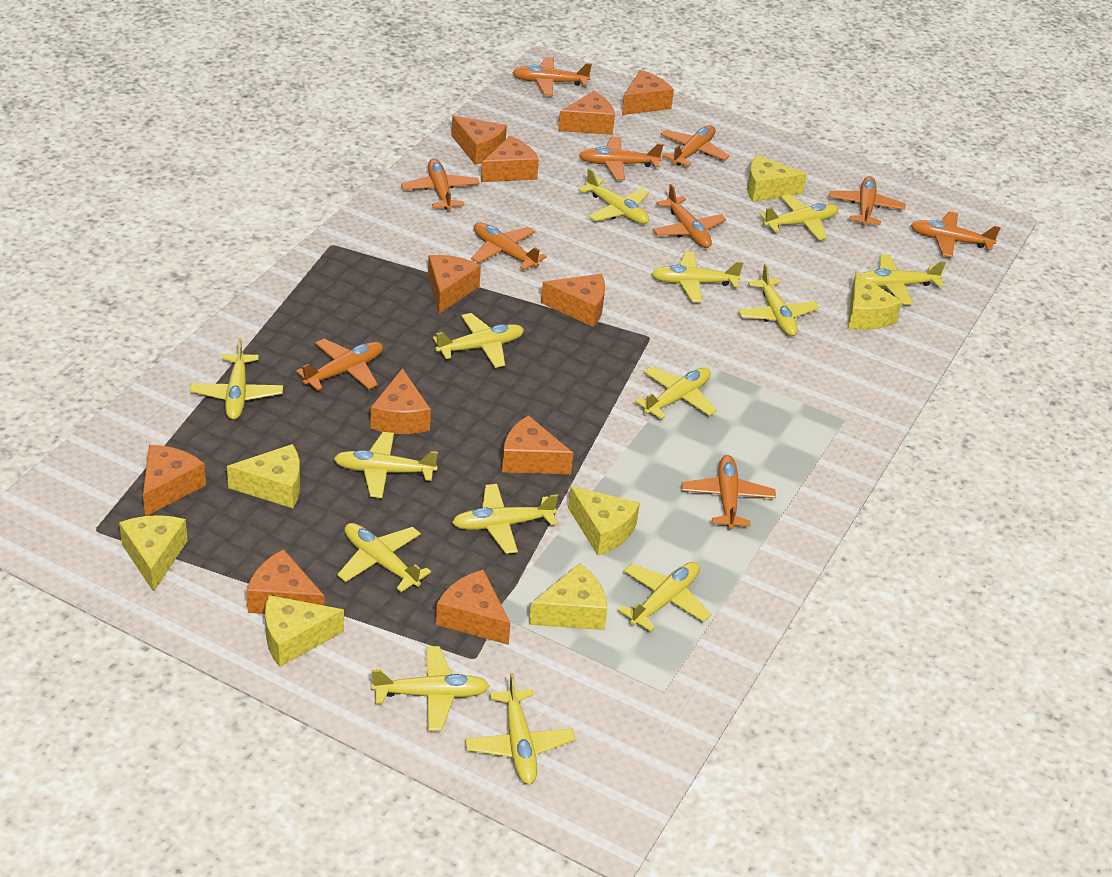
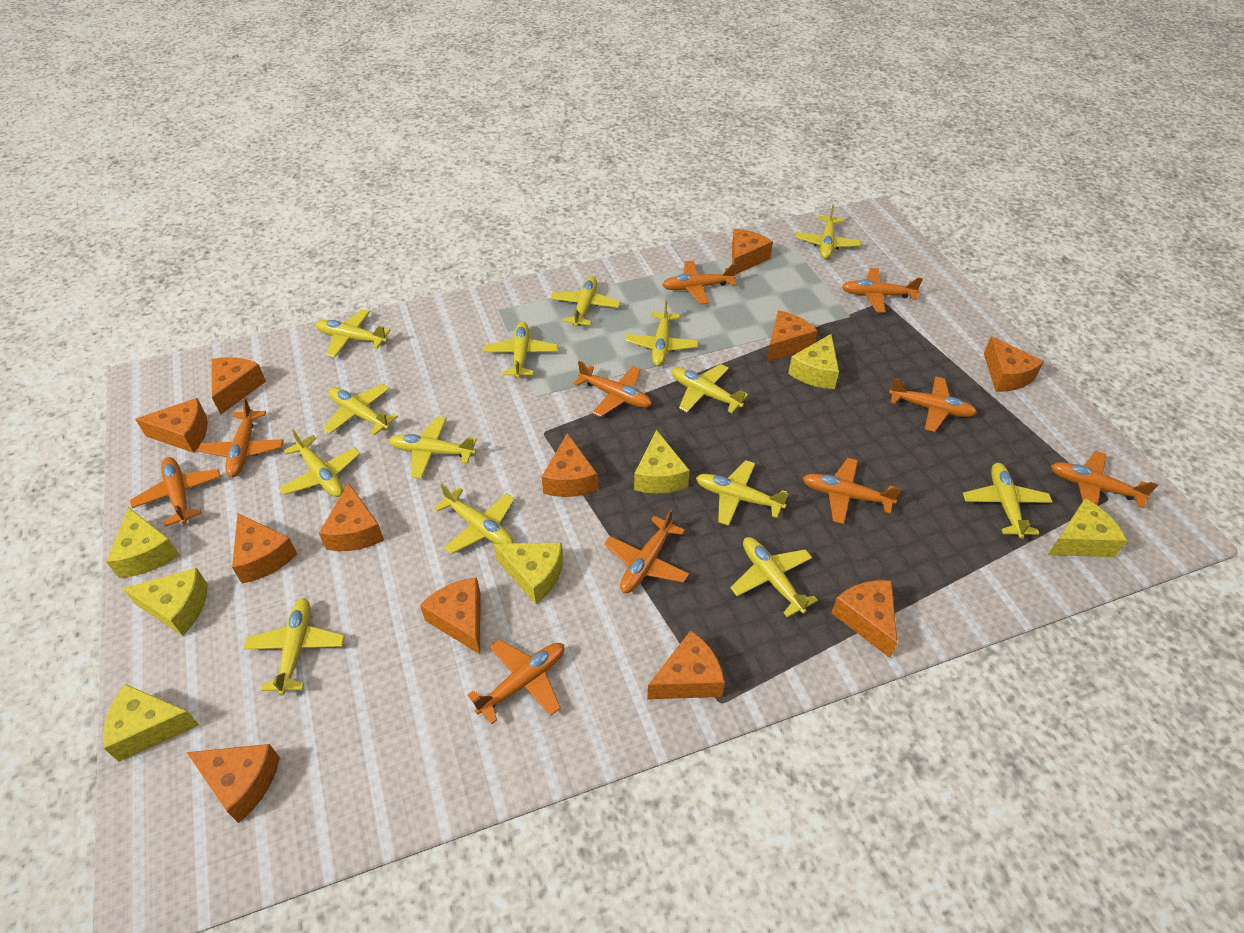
orange cheese: [143,445,206,516] [247,549,325,614] [371,368,431,434] [428,255,481,314] [436,569,511,645] [451,116,507,165] [481,136,539,182] [502,415,573,474] [541,274,605,327] [558,91,615,135] [622,70,674,115] = 11 -> [135,398,208,453] [187,744,280,823] [212,357,266,415] [232,513,297,583] [319,483,384,551] [420,577,480,654] [542,433,598,497] [647,630,725,699] [732,229,773,275] [766,310,818,363] [831,580,897,658] [984,336,1044,392] = 12

